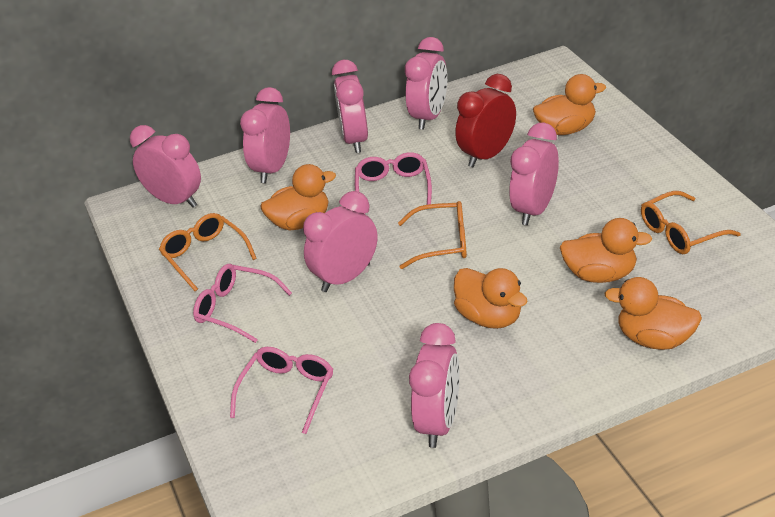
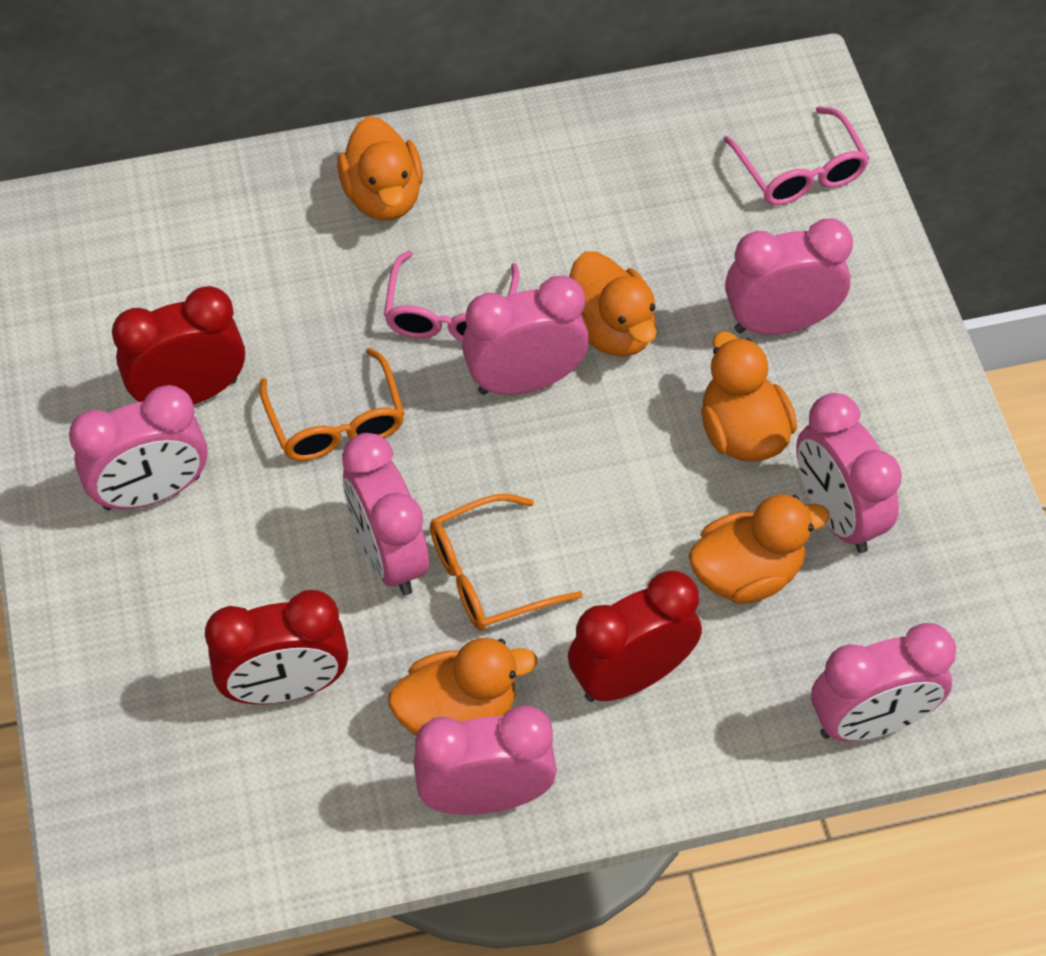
orange glasses: [159,213,257,292] [398,201,467,269] [641,191,741,254] = 3 -> [259,348,404,461] [430,494,583,631] = 2
pink glasses: [193,264,292,343] [230,347,333,434] [355,152,432,214] = 3 -> [384,250,519,342] [723,106,869,205] = 2
red clock: [455,74,516,167] = 1 -> [112,286,245,405] [205,590,348,705] [568,571,702,702] = 3

